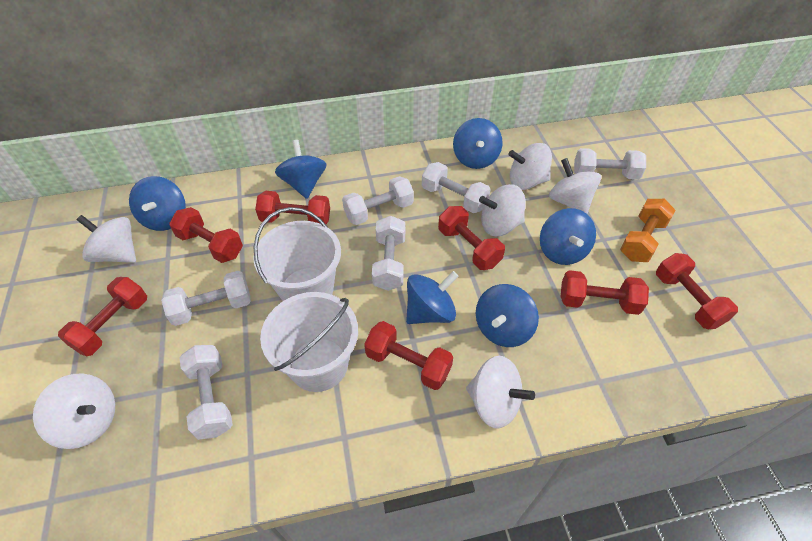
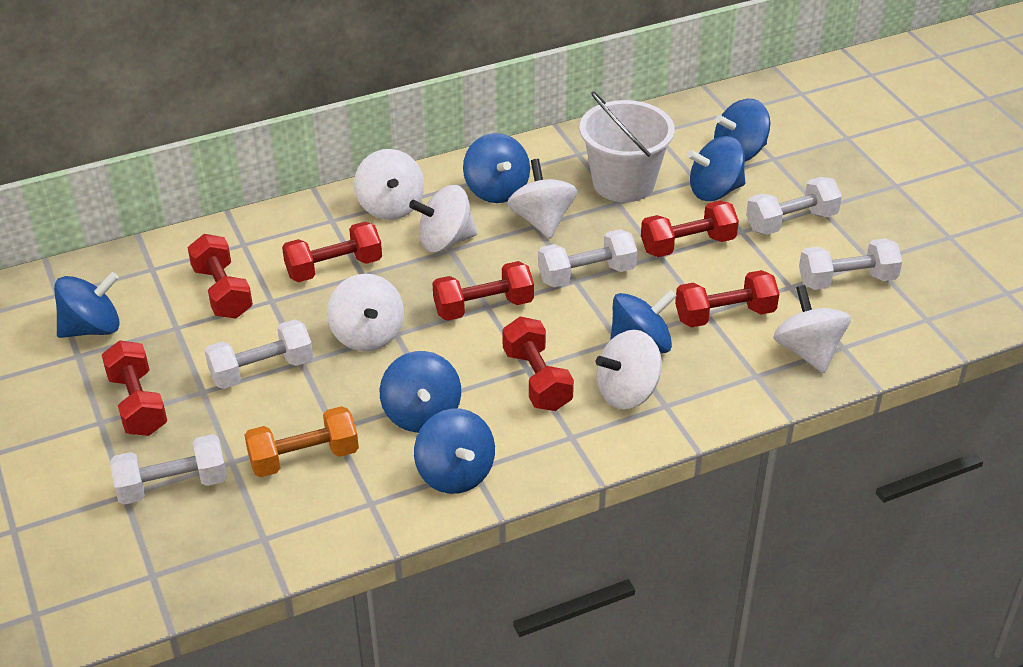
blue spinning top: [129,176,186,231] [275,140,327,199] [406,271,458,324] [453,118,503,169] [476,284,539,347] [540,208,596,265] = 6 -> [54,272,119,338] [380,351,461,433] [414,409,495,494] [463,133,530,203] [610,290,677,353] [687,136,745,201] [714,99,770,162] = 7
white bucket: [253,207,341,301] [260,292,358,392] = 2 -> [579,92,675,202] = 1
white dumbbell: [161,271,251,326] [179,345,233,440] [342,176,414,225] [372,216,405,291] [422,162,491,213] [574,148,646,180] = 6 -> [110,434,227,505] [205,319,313,389] [538,229,637,287] [746,177,842,235] [799,238,902,290] = 5

